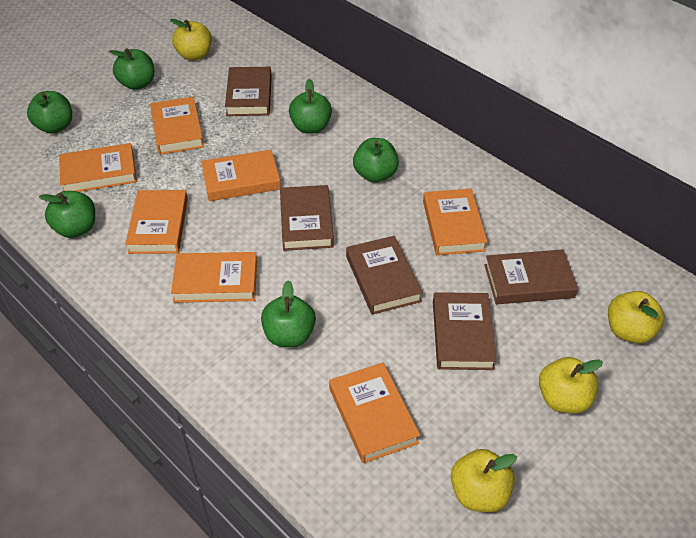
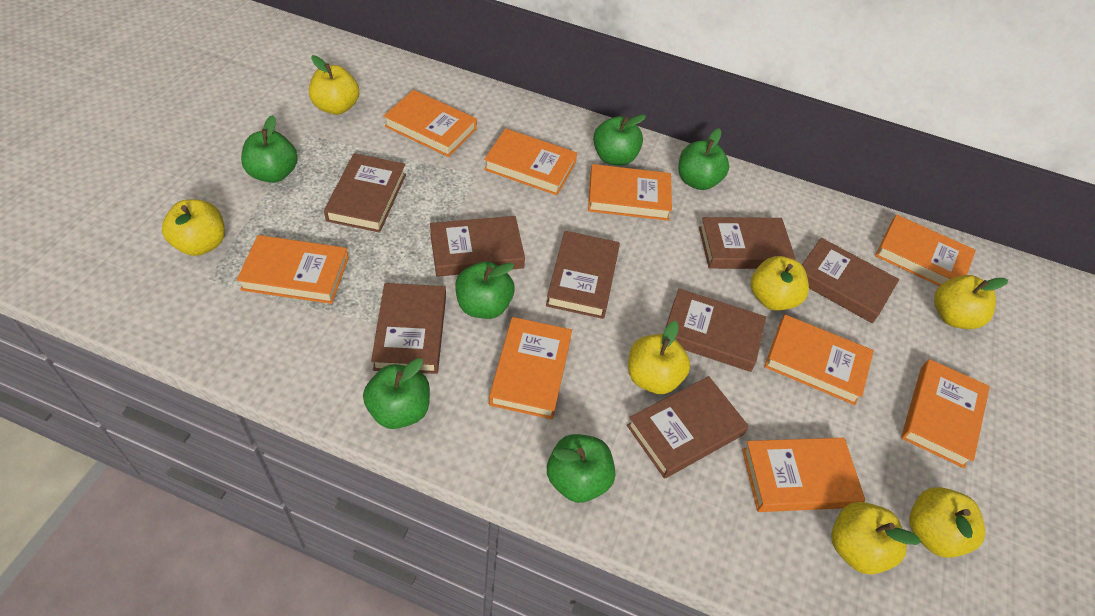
brown book: [225,67,272,116] [280,185,334,251] [346,236,423,315] [433,292,497,370] [485,249,578,304] = 5 -> [324,153,406,233] [371,283,446,374] [430,216,525,277] [546,231,620,319] [627,376,749,479] [665,288,766,372] [699,217,796,269] [802,238,899,323] = 8
orange book: [59,143,137,192] [125,190,188,254] [150,97,204,155] [171,252,257,303] [201,150,281,201] [329,362,420,463] [423,189,488,255] = 7 -> [237,235,349,304] [384,90,477,157] [484,128,577,195] [489,317,572,419] [588,164,672,221] [742,438,865,512] [764,314,874,405] [875,214,976,286] [901,359,990,468] = 9
yellow apple: [170,19,212,61] [451,449,517,512] [539,357,603,413] [608,291,664,343] = 4 -> [162,199,225,256] [309,55,359,115] [628,321,690,394] [751,256,809,311] [831,502,921,575] [909,487,985,558] [934,275,1008,329] = 7

